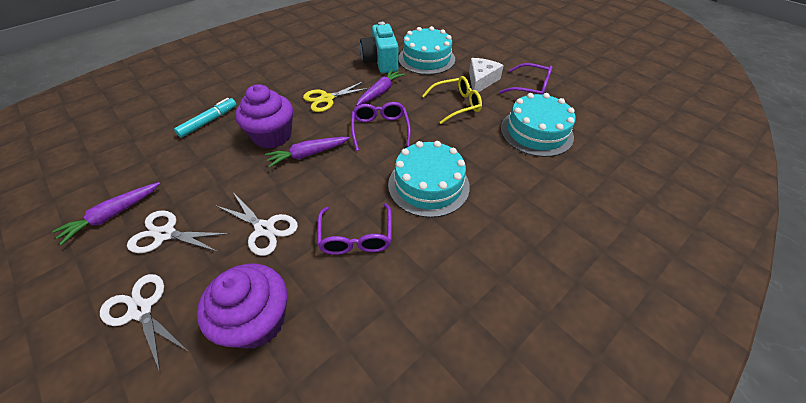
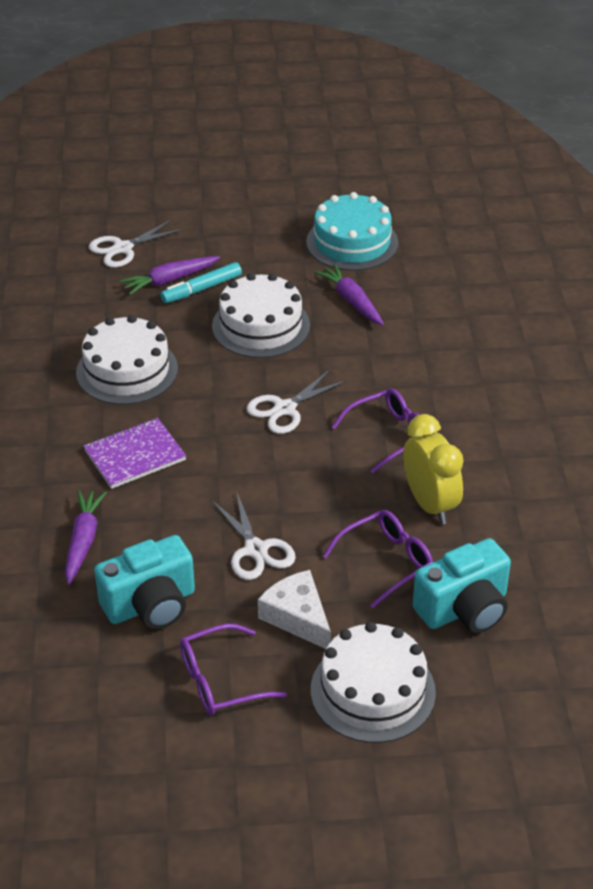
purple cupcake: [197,263,287,349] [235,84,293,149] = 2 -> none = 0
purple notebook: none = 0 -> [84,418,186,489] = 1
turquoise cake: [388,141,470,218] [399,26,455,75] [501,93,576,157] = 3 -> [306,192,398,271] = 1
turquoise camera: [360,22,399,73] = 1 -> [94,535,195,629] [413,538,511,633] = 2
white cake: none = 0 -> [76,315,178,405] [212,273,310,358] [311,622,436,743] = 3
yellow clock: none = 0 -> [403,414,464,524] = 1
yellow glasses: [422,76,482,124] = 1 -> none = 0
yellow scissors: [303,81,369,112] = 1 -> none = 0

